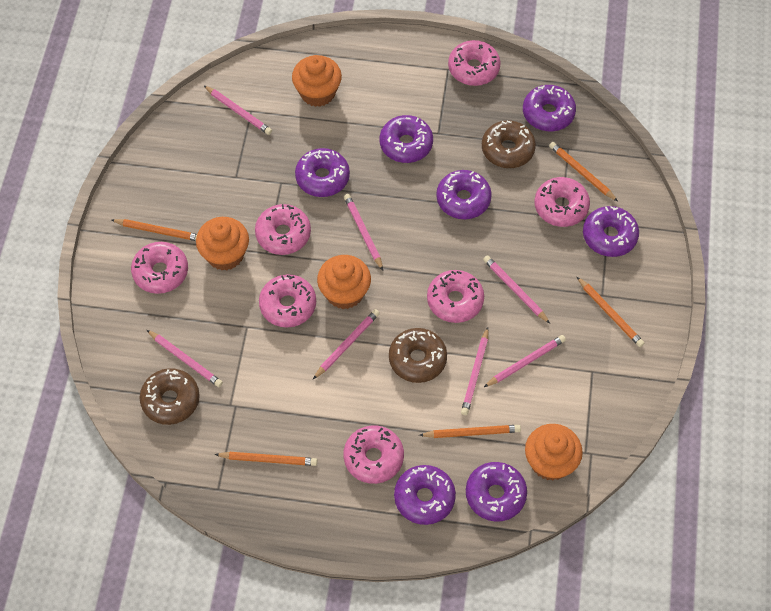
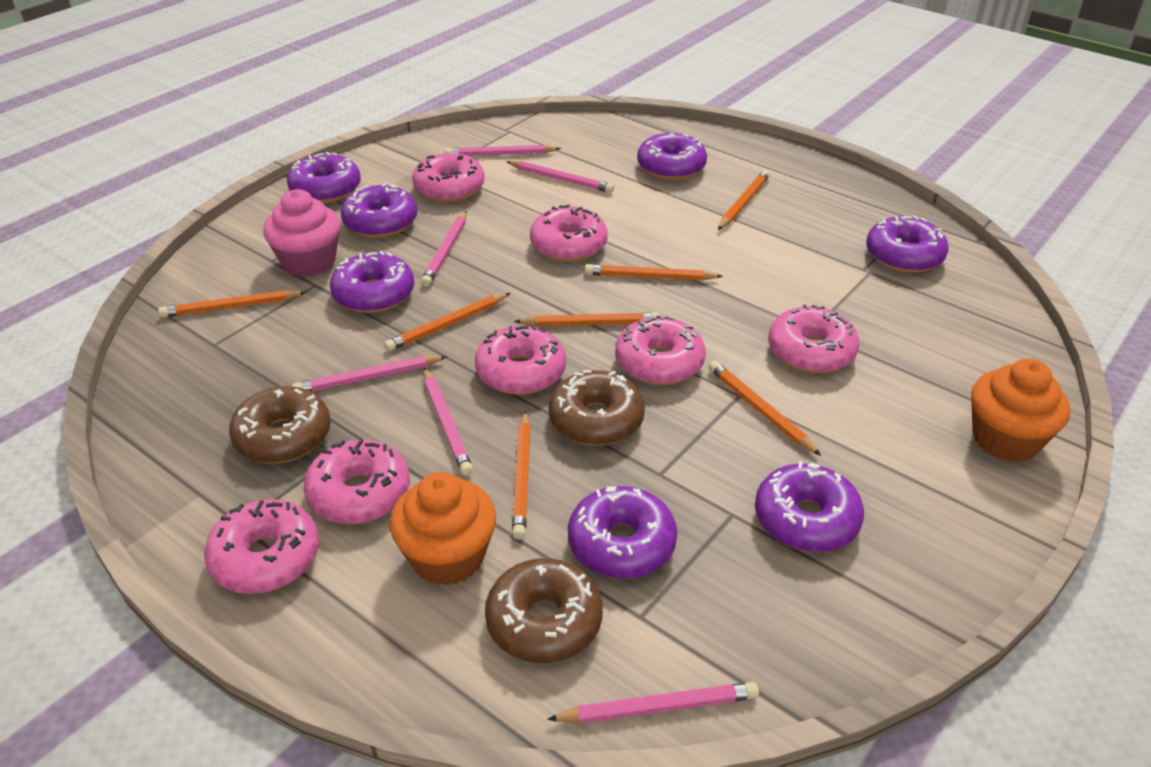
orange cupcake: [196,217,249,271] [292,55,342,107] [317,255,371,309] [525,424,583,481] = 4 -> [390,472,496,585] [971,359,1070,462] = 2
orange pencil: [111,219,197,241] [214,452,317,466] [419,425,521,438] [549,142,618,201] [577,277,644,347] = 5 -> [158,290,307,318] [384,293,510,351] [512,411,531,539] [514,312,660,326] [585,264,723,280] [708,361,821,456] [718,170,770,230] = 7
pink cupcake: none = 0 -> [263,189,340,277] = 1
pink pencil: [147,330,223,387] [203,85,272,135] [313,309,380,379] [344,194,383,270] [461,327,489,415] [483,255,550,323] [484,335,566,387] = 7 -> [292,355,448,392] [421,211,467,287] [424,367,473,476] [445,145,561,156] [506,161,614,193] [547,682,759,724] = 6

